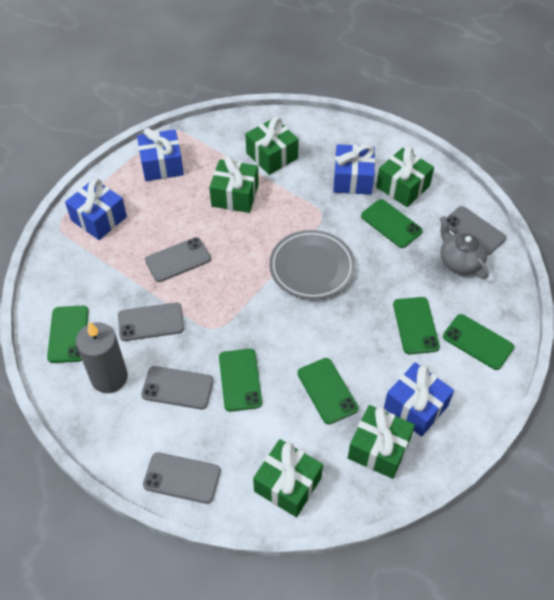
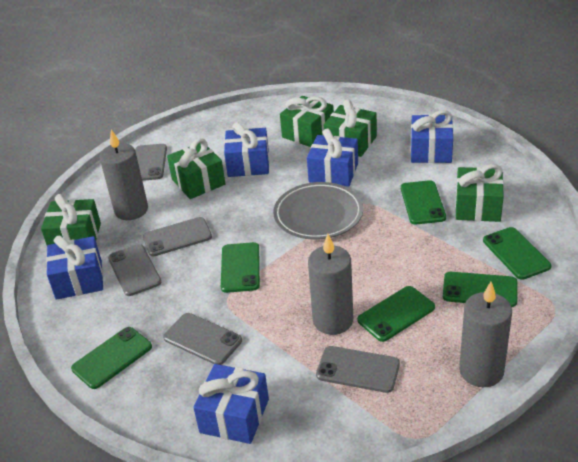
blue gift: [65,178,127,240] [137,128,184,181] [333,144,375,195] [384,362,454,437] = 4 -> [46,235,103,300] [193,364,269,444] [224,122,269,177] [307,129,358,187] [411,110,453,163] = 5
grey candle: [76,322,128,393] = 1 -> [100,130,148,220] [308,234,353,335] [459,282,512,387] = 3
grey teapot: [440,216,489,279] = 1 -> none = 0

